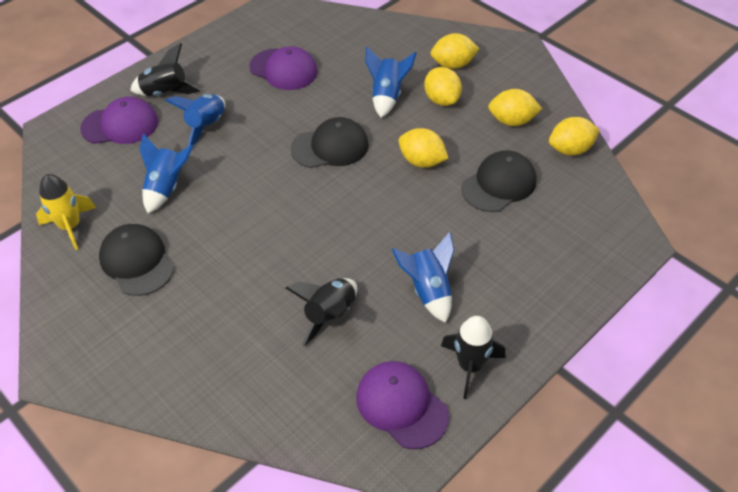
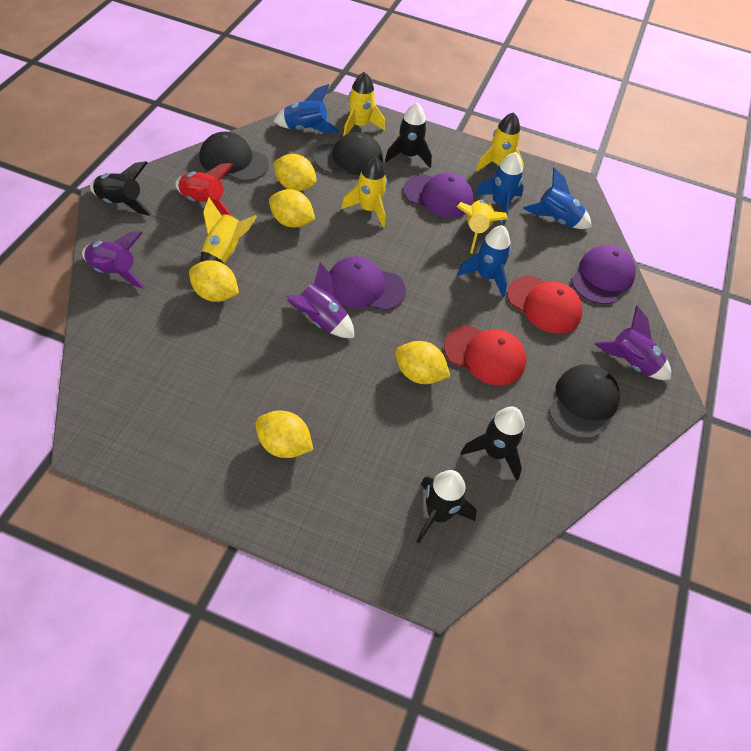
black rocket: [130,43,201,96] [286,278,357,346] [441,316,505,399] = 3 -> [90,161,152,216] [385,103,432,168] [416,470,477,543] [461,406,525,481] = 4
purple rocket: none = 0 -> [82,231,145,289] [285,262,355,338] [595,306,671,380] = 3
red cap: none = 0 -> [444,325,526,385] [507,276,583,334] = 2
red rocket: none = 0 -> [175,163,234,216] = 1
yellow rocket: [36,174,96,250] = 1 -> [200,197,257,264] [341,156,387,228] [343,72,385,136] [456,200,508,254] [476,112,524,171] = 5

